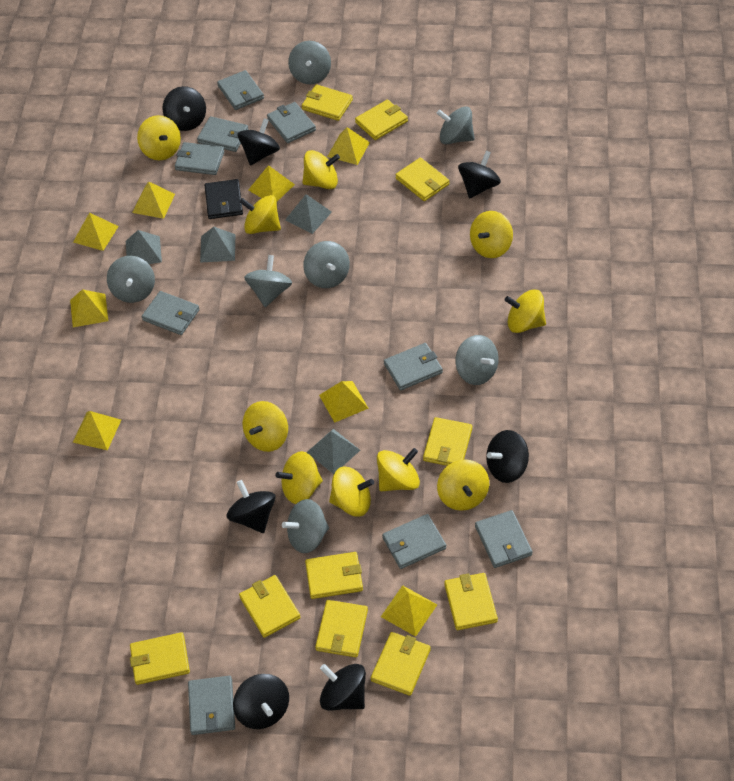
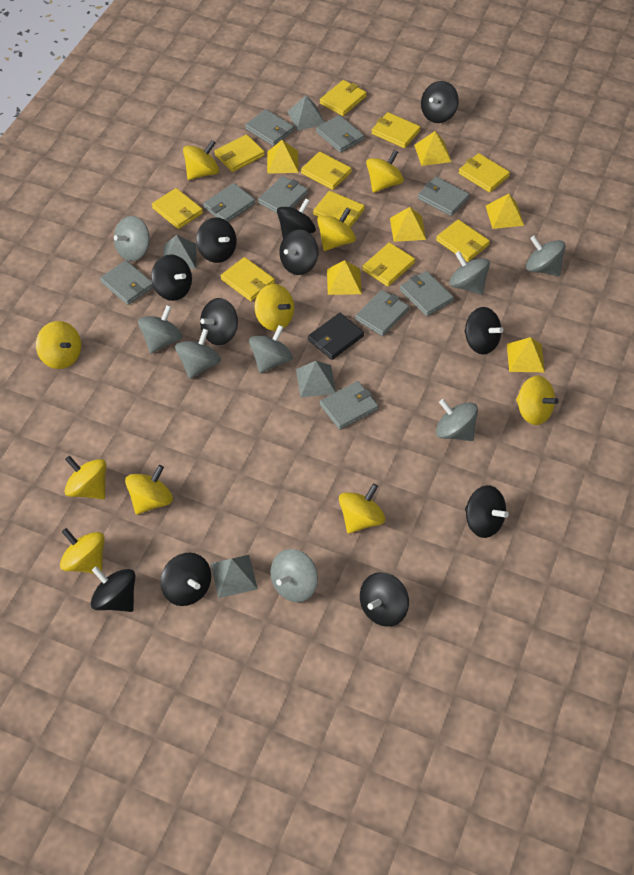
black spinning top: [163,86,206,131] [226,480,276,533] [233,674,289,729] [237,118,280,166] [320,664,366,711] [458,151,501,198] [486,430,529,483] = 7 -> [91,566,135,612] [151,255,192,301] [161,553,211,606] [196,217,236,263] [200,298,238,345] [277,198,316,239] [279,229,318,275] [360,572,409,627] [421,81,459,123] [464,307,503,355] [465,485,509,538] = 11
grey spinning top: [107,256,155,303] [244,255,292,307] [282,499,329,553] [288,41,331,85] [303,241,350,288] [437,106,475,144] [456,335,499,385] = 7 -> [114,216,150,261] [138,305,183,354] [175,329,221,379] [249,325,293,373] [270,549,318,602] [436,399,478,441] [449,251,490,295] [526,236,566,276] = 8
yellow pyramid: [70,289,108,327] [73,213,119,251] [73,411,121,450] [132,181,175,219] [248,165,295,202] [319,381,369,423] [327,127,370,165] [381,585,437,637] = 8 -> [267,140,299,174] [327,260,362,295] [390,207,426,242] [414,131,452,166] [486,194,524,229] [507,337,545,372] = 6

